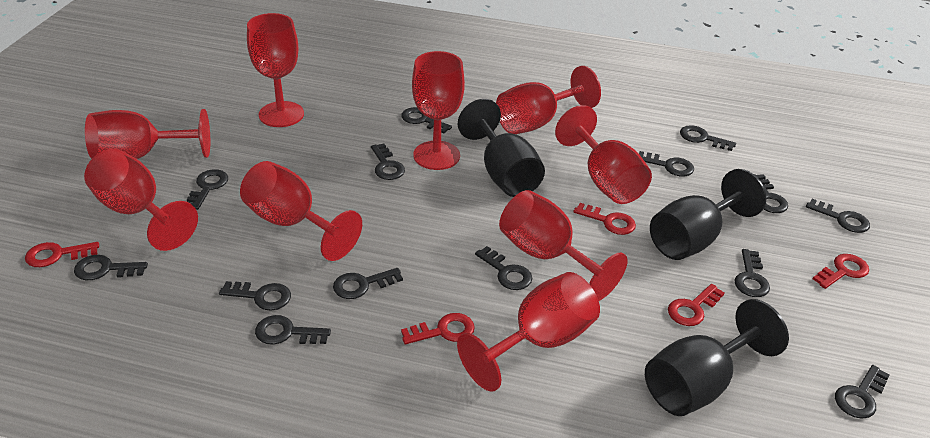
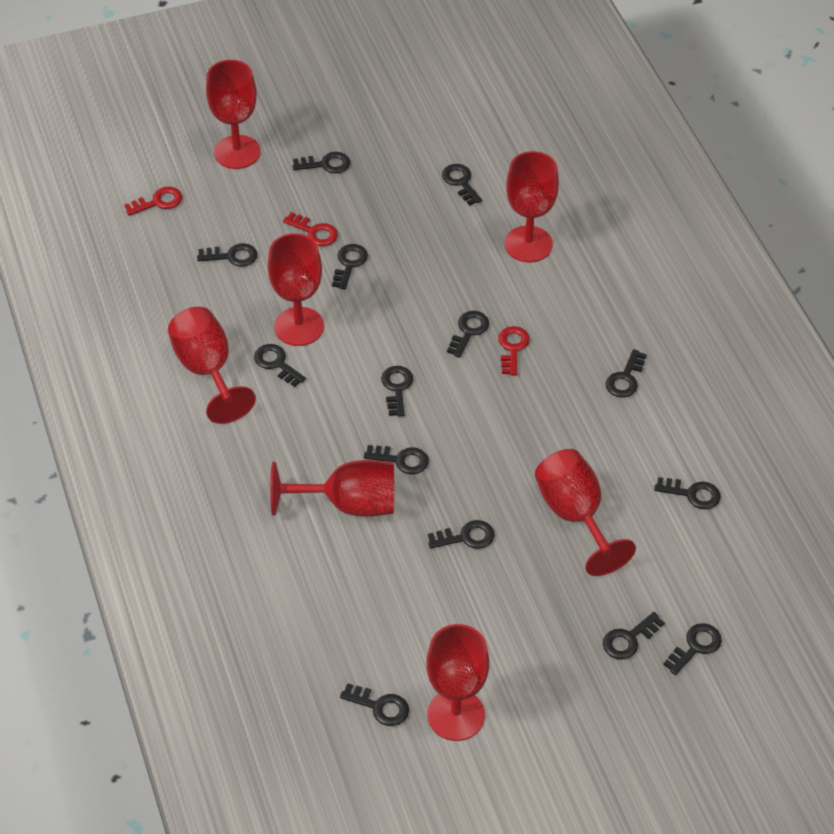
black goblet: [458,99,545,197] [645,299,789,416] [650,169,766,260] = 3 -> none = 0
red goblet: [84,149,198,251] [85,109,210,159] [240,161,362,261] [247,13,304,127] [412,51,465,170] [457,272,600,392] [496,66,601,134] [499,190,628,301] [555,105,652,204] = 9 -> [168,307,256,424] [206,60,260,169] [268,233,324,346] [270,460,394,517] [426,624,489,741] [505,151,559,263] [535,449,636,576] = 7
red key: [25,242,99,267] [401,313,475,344] [573,203,636,235] [668,284,725,326] [813,254,869,289] = 5 -> [124,187,182,216] [283,212,338,246] [498,326,530,376] = 3

